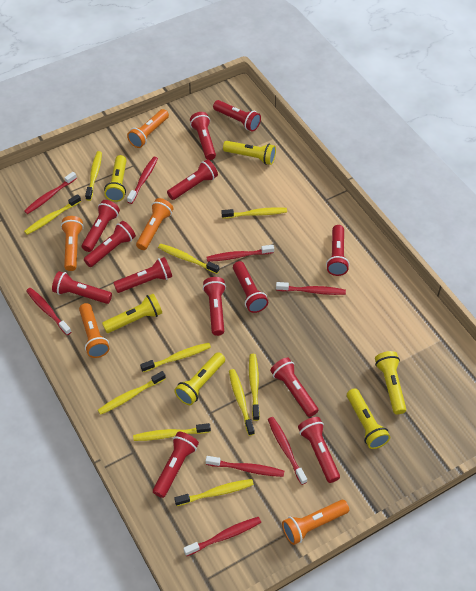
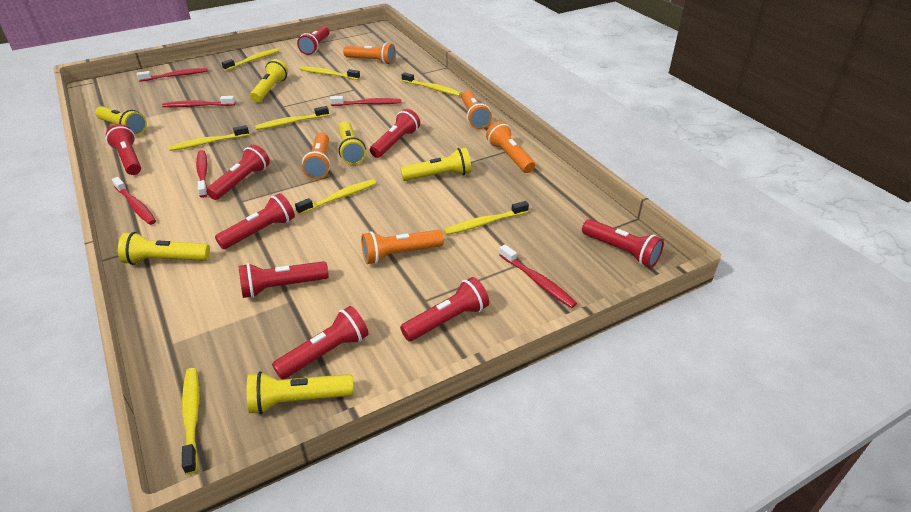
red flashlight: [52,271,112,304] [82,200,120,252] [84,221,136,267] [114,257,172,293] [153,432,199,498] [167,159,218,200] [190,112,216,160] [203,277,226,336] [213,100,261,131] [233,261,268,313] [270,358,319,417] [298,417,340,483] [326,225,349,276] = 13 -> [106,124,141,175] [206,145,270,200] [215,193,295,249] [238,261,329,298] [272,306,368,380] [297,26,329,55] [370,109,420,158] [400,277,489,341] [582,219,664,268] = 9
red toothbrush: [24,172,77,214] [26,288,71,335] [127,157,158,204] [183,517,261,556] [205,456,284,477] [207,245,274,262] [268,417,307,485] [276,282,346,295] = 8 -> [112,177,156,225] [137,68,208,82] [162,96,235,107] [196,150,207,198] [330,96,401,106] [499,245,577,308] = 6
yellow toothbrush: [24,194,81,235] [85,151,102,201] [98,371,166,415] [133,423,211,441] [140,343,211,372] [158,244,219,274] [174,479,254,506] [221,207,287,219] [229,369,255,436] [249,354,260,421] = 10 -> [169,125,249,151] [182,368,199,475] [222,48,279,71] [255,106,329,130] [295,179,376,215] [300,66,360,80] [402,72,462,96] [444,201,529,235] = 8

